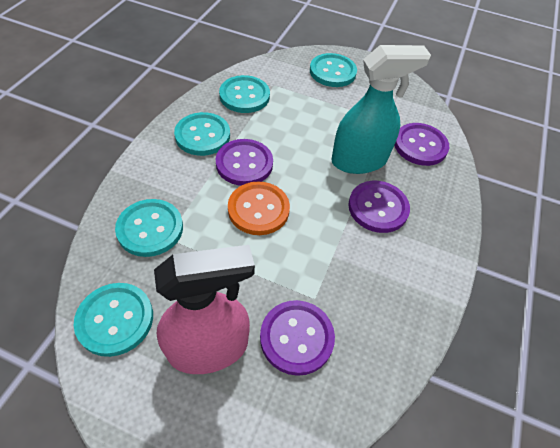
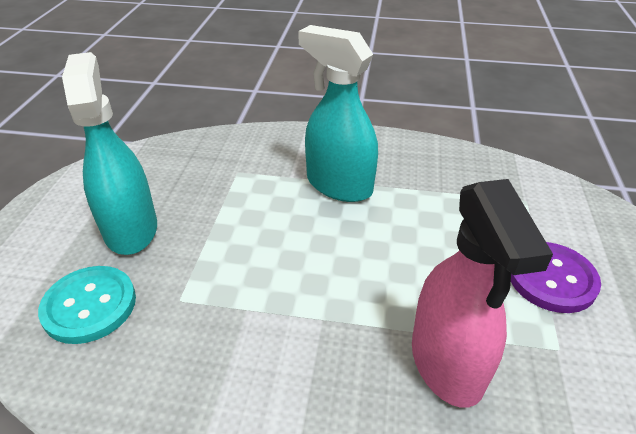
orange button: [228,182,290,235] = 1 -> none = 0
purple button: [216,139,273,186] [260,300,335,376] [348,181,410,233] [394,123,449,166] = 4 -> [511,242,601,313] = 1
turquoise button: [74,283,153,357] [115,199,183,257] [174,112,230,156] [219,75,270,113] [310,53,357,87] = 5 -> [38,266,136,344] = 1
turquoise spray bottle: [331,45,431,174] = 1 -> [62,52,157,255] [298,25,378,202] = 2

